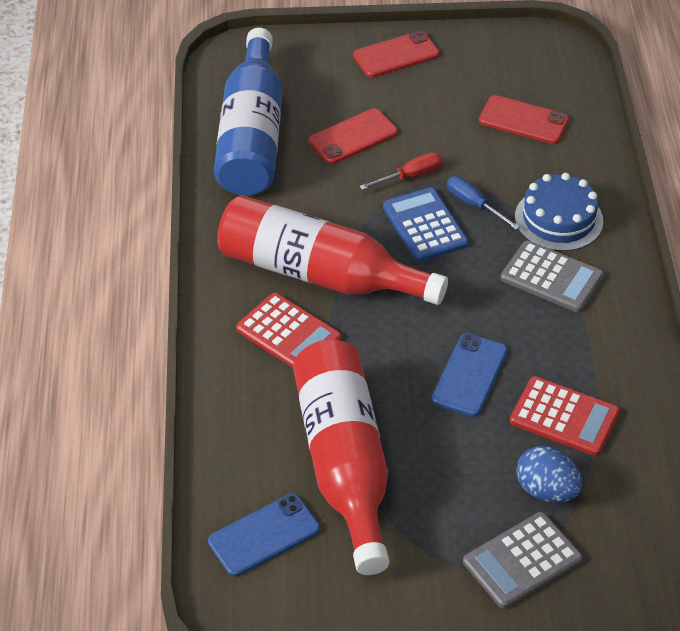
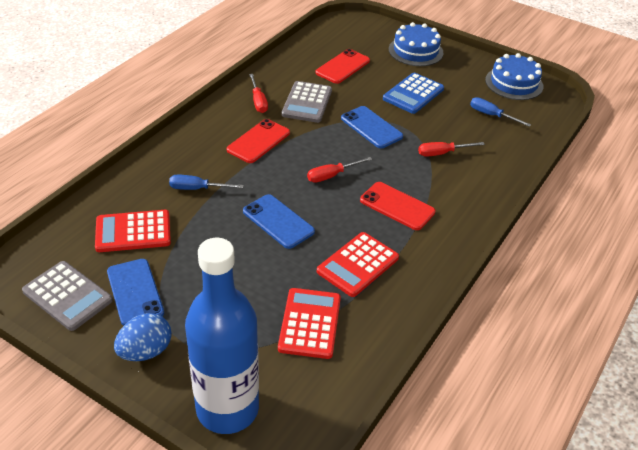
blue cake: [515,173,603,251] = 1 -> [389,22,444,66] [485,53,543,100] = 2
blue phone: [208,494,320,577] [432,333,508,417] = 2 -> [107,259,164,326] [243,194,315,249] [341,106,403,148] = 3
blue screwdriver: [447,176,520,230] = 1 -> [169,175,244,190] [470,97,531,127] = 2
red bottle: [217,195,448,305] [293,339,389,575] = 2 -> none = 0
red calculator: [236,293,342,368] [510,376,620,456] = 2 -> [95,210,171,252] [278,288,341,359] [317,232,399,297] = 3
red screwdriver: [359,152,443,190] = 1 -> [249,74,268,113] [307,157,372,183] [418,142,485,157] = 3

